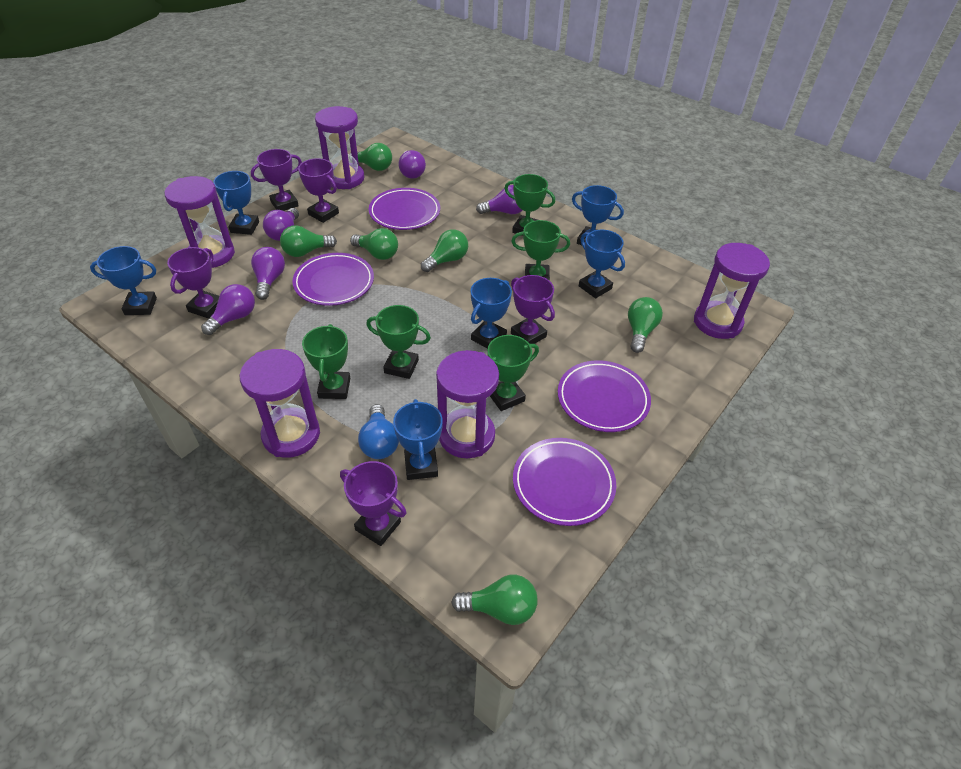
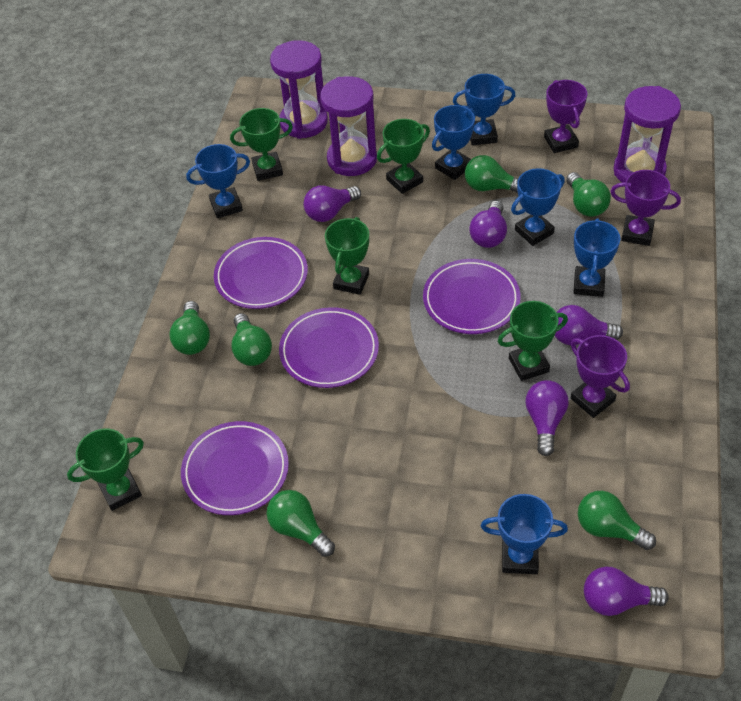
blue light bulb: [358,404,399,459] = 1 -> none = 0
purple hourglass: [164,176,235,268] [239,349,320,458] [315,106,365,189] [436,350,499,458] [694,243,770,339] = 5 -> [270,40,328,139] [320,76,377,176] [613,86,681,183] = 3
purple trophy: [167,247,219,319] [251,149,302,211] [298,158,339,223] [340,461,407,546] [511,275,555,344] = 5 -> [544,80,587,153] [571,335,630,418] [610,170,681,246] = 3

